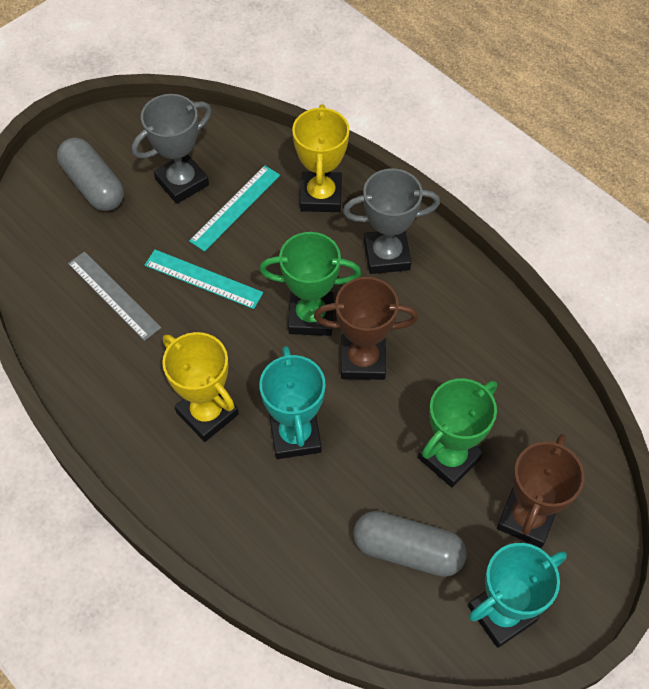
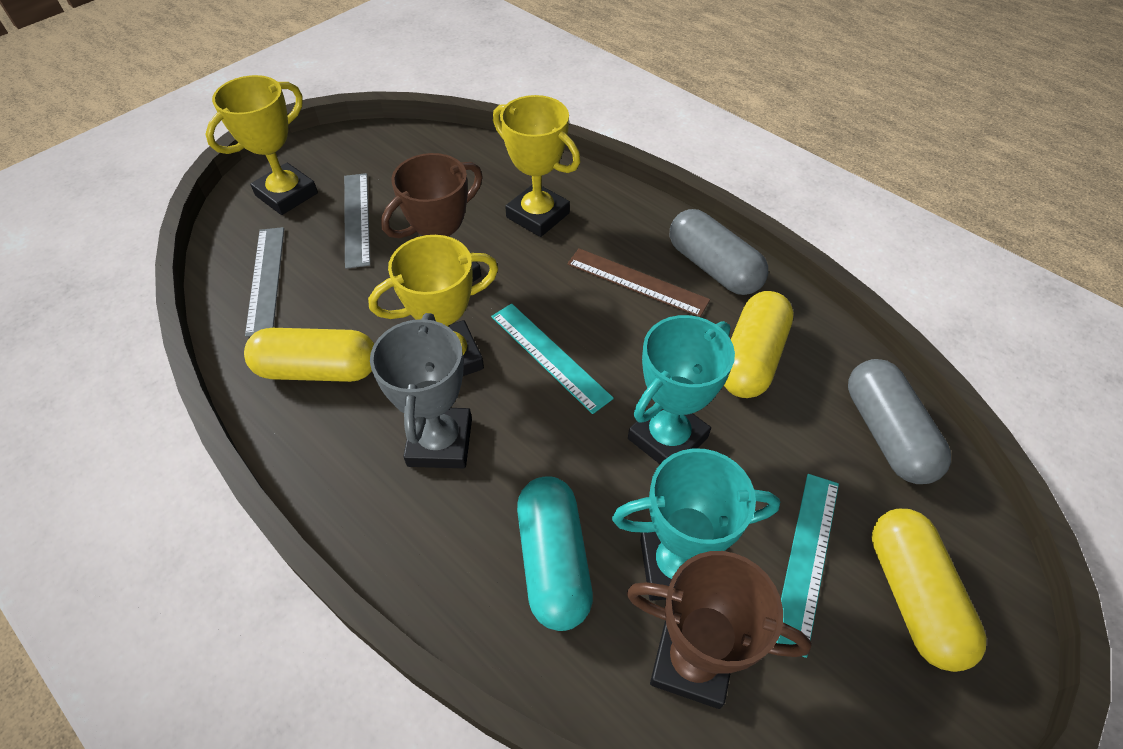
brown ruler: none = 0 -> [567,248,710,317] = 1
green trophy: [259,232,361,336] [418,378,497,487] = 2 -> none = 0
grey ruler: [68,251,161,341] = 1 -> [245,227,284,337] [344,173,370,269] = 2
grey trophy: [132,94,212,204] [343,169,440,274] = 2 -> [370,313,472,468] = 1
turquoise capsule: none = 0 -> [517,476,593,631] = 1
yellow capsule: none = 0 -> [244,328,374,382] [724,291,794,398] [872,509,986,672] = 3
yellow trophy: [162,332,239,442] [292,104,349,212] = 2 -> [205,75,318,215] [368,235,498,376] [493,95,580,237] = 3

